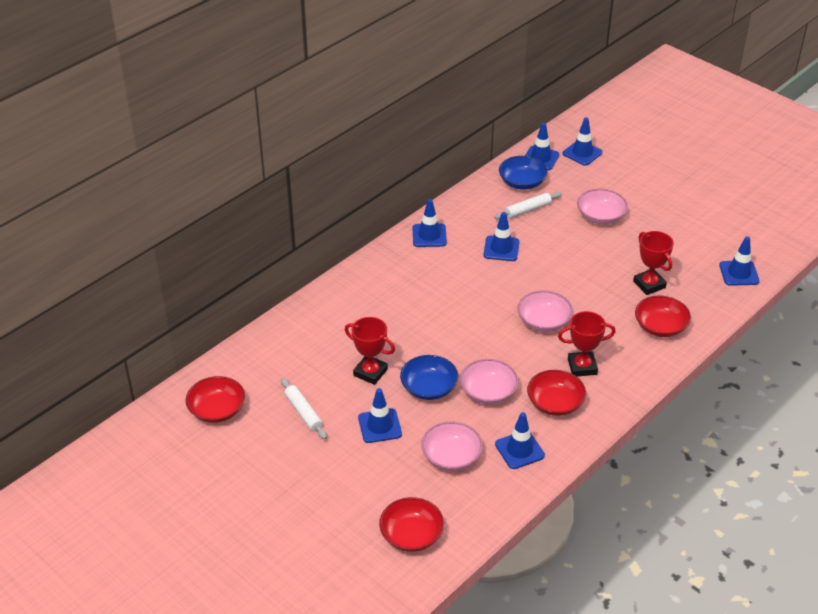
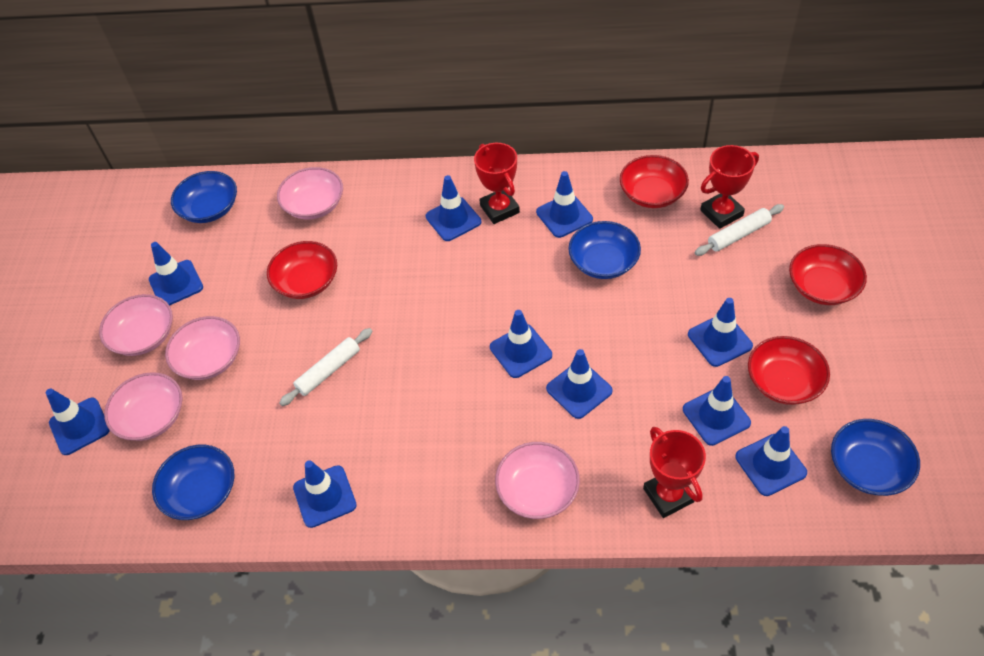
blue bowl: [400,355,458,400] [499,156,548,190] = 2 -> [152,445,234,520] [171,171,237,223] [568,221,641,279] [831,419,920,496] = 4
blue traffic cone: [358,388,402,443] [412,199,447,247] [483,212,520,261] [495,412,545,469] [525,123,559,170] [563,117,603,166] [719,236,760,286] = 7 -> [46,389,110,455] [149,242,203,306] [293,460,357,528] [426,175,481,241] [490,310,552,378] [536,171,593,238] [546,349,613,419] [683,376,751,446] [688,298,753,367] [735,426,807,496] = 10
pink bowl: [421,422,483,471] [460,359,518,404] [517,290,573,332] [577,189,628,224] = 4 -> [99,294,173,356] [104,372,183,441] [165,316,240,380] [277,167,343,220] [495,442,580,519] = 5

